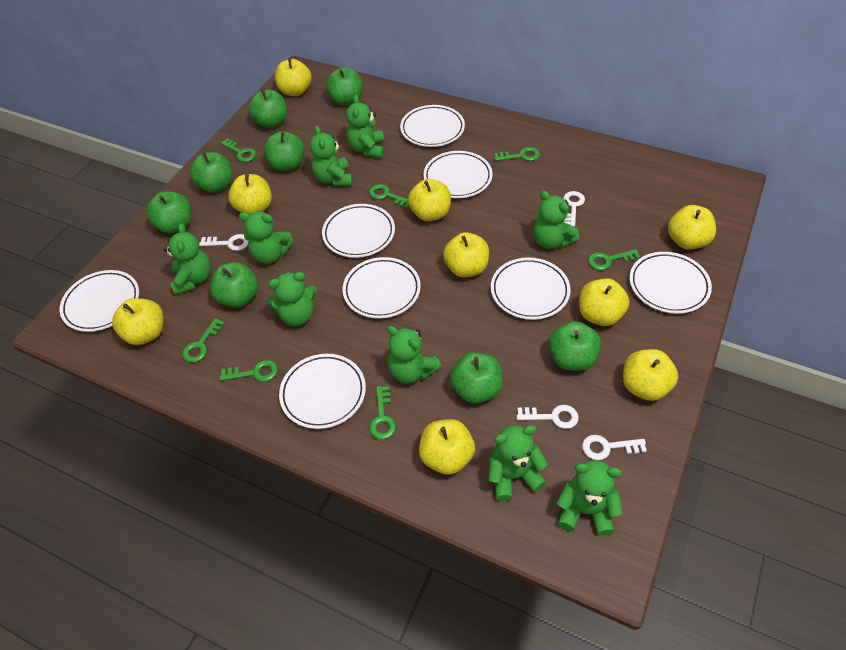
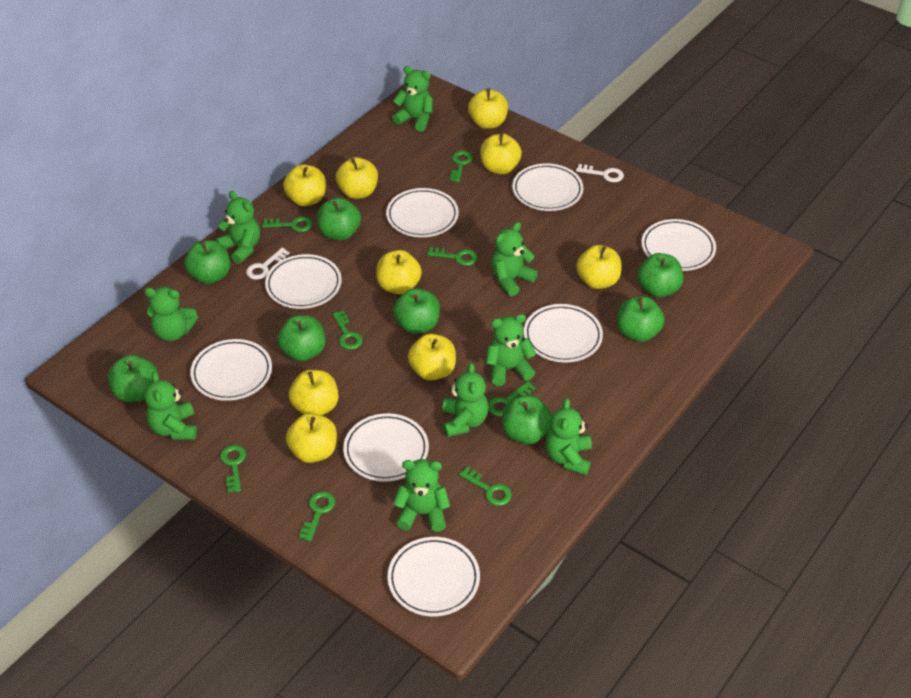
green key: [182,318,225,363] [220,360,278,382] [221,138,256,162] [369,184,409,208] [369,386,396,439] [494,147,540,161] [588,249,640,270] = 7 -> [220,445,246,493] [262,216,313,232] [299,491,335,542] [332,311,363,350] [427,247,478,266] [449,151,473,182] [459,467,512,506] [488,381,536,417] = 8
white key: [199,234,248,251] [517,405,579,429] [563,191,585,227] [582,435,647,460] = 4 -> [246,248,290,280] [576,164,624,182] = 2

